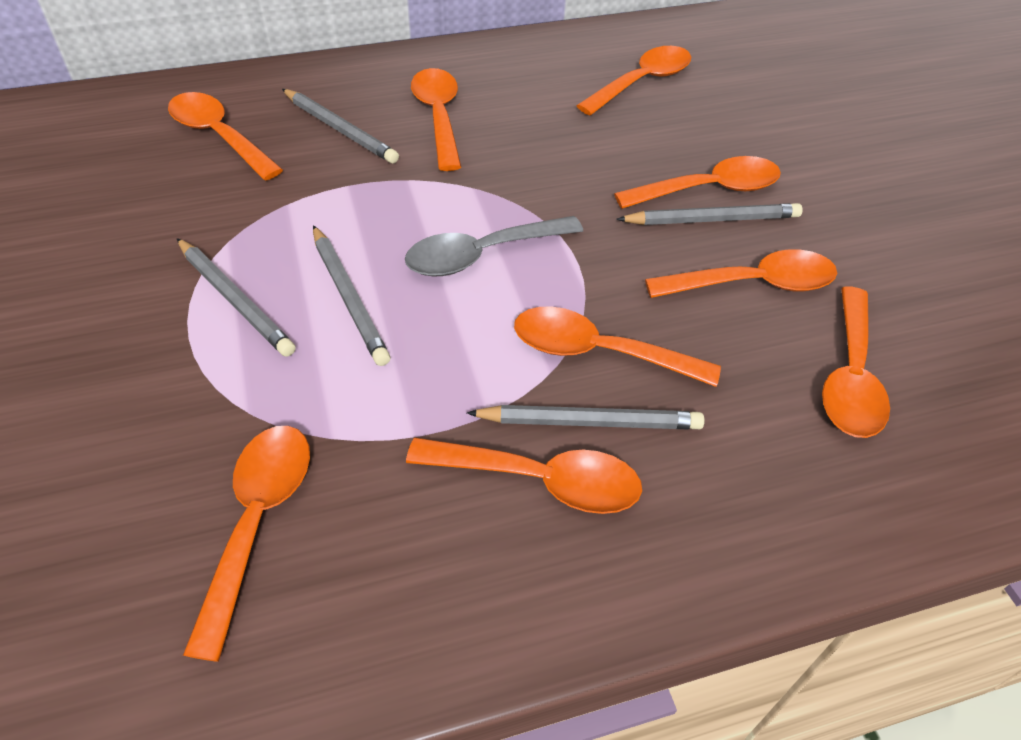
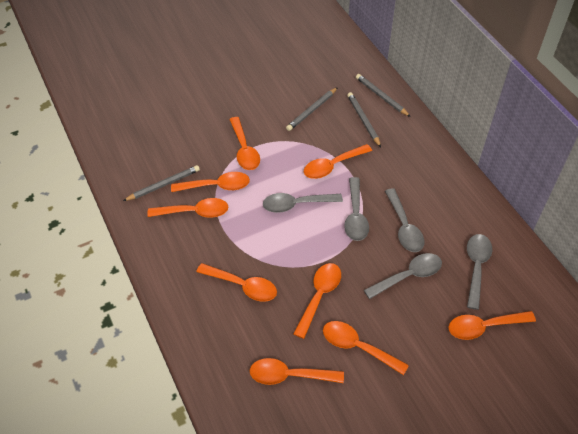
grey pencil: [177,238,296,357] [282,89,399,164] [313,225,390,366] [467,405,705,430] [616,203,802,225] = 5 -> [123,165,200,201] [286,87,338,131] [347,92,381,147] [356,74,411,117] = 4
grey spoon: [405,216,583,276] = 1 -> [263,193,343,213] [344,177,369,241] [364,253,442,299] [385,188,424,252] [467,234,492,310] = 5

